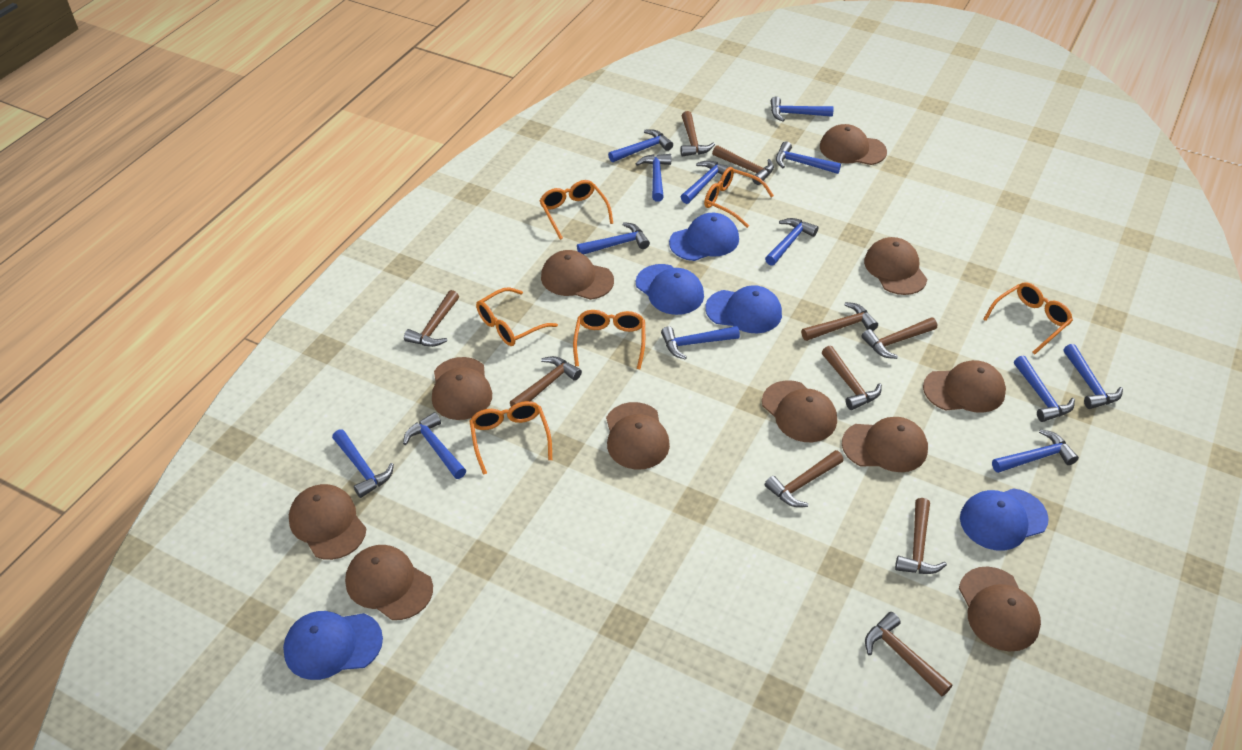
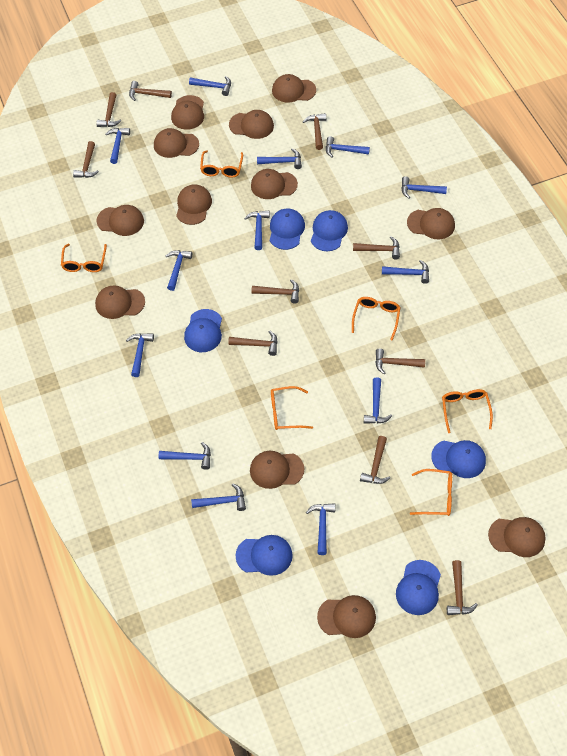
blue cap: [283,611,383,680] [636,264,704,315] [669,213,739,261] [705,285,782,333] [960,488,1049,551] = 5 -> [184,309,222,352] [235,535,293,576] [270,209,305,250] [311,210,348,251] [396,560,441,615] [431,440,486,478] = 6
brown cap: [289,484,366,560] [345,545,433,620] [432,357,492,420] [541,250,614,300] [606,402,670,470] [762,380,837,442] [820,124,887,165] [842,417,928,472] [864,237,927,295] [923,360,1006,413] [959,567,1041,651] = 11 -> [95,286,145,319] [97,205,144,236] [154,128,199,158] [171,95,204,130] [176,184,212,225] [229,110,274,139] [250,451,304,489] [251,169,298,199] [272,74,316,103] [317,595,376,638] [407,208,455,239] [488,517,546,557] = 12

